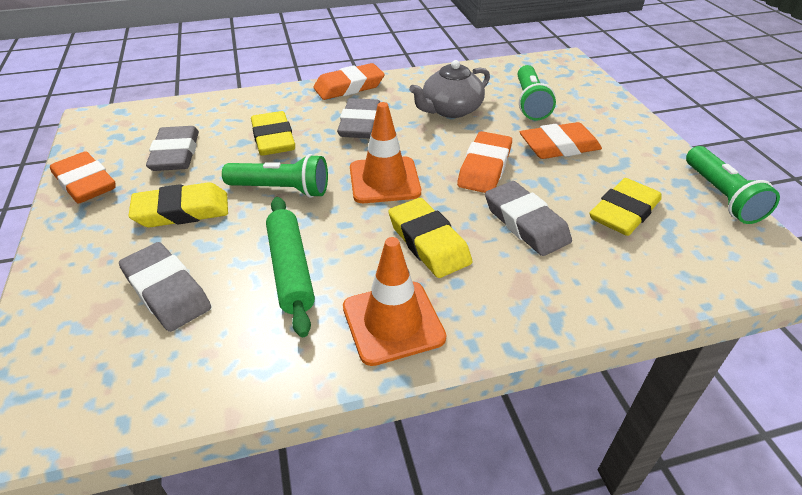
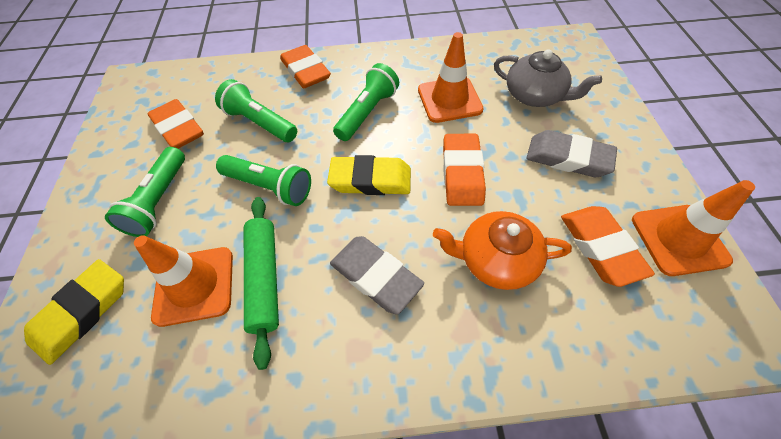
green flashlight: [222,154,328,198] [518,65,556,121] [686,146,780,224] = 3 -> [105,147,185,237] [215,79,297,142] [216,155,311,206] [333,63,399,141] = 4
grey eraser: [119,242,211,332] [146,126,199,171] [337,98,380,139] [485,181,572,256] = 4 -> [330,236,424,315] [526,130,617,177] = 2
orange teapot: none = 0 -> [433,211,572,290] = 1
orange traffic cone: [343,237,446,366] [350,102,421,203] = 2 -> [134,235,233,327] [418,32,484,123] [632,180,755,276] = 3
yellow eraser: [128,182,228,227] [251,111,295,156] [388,198,472,278] [589,178,662,236] = 4 -> [24,259,124,365] [327,155,411,195] = 2

